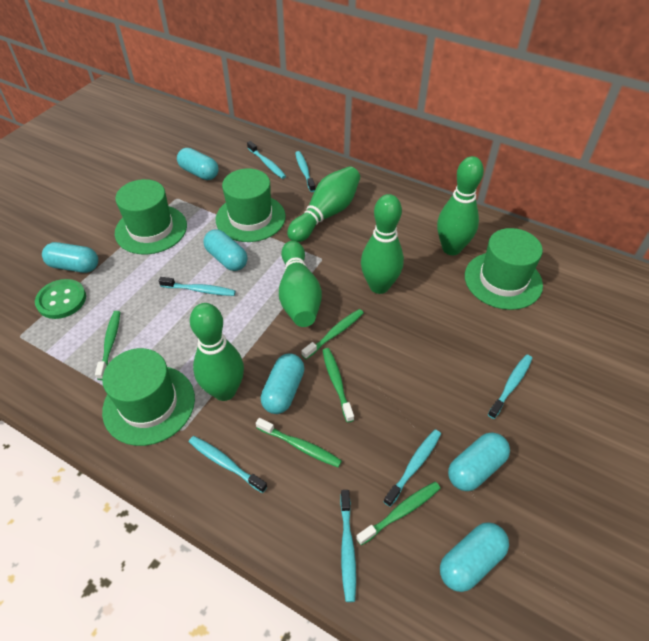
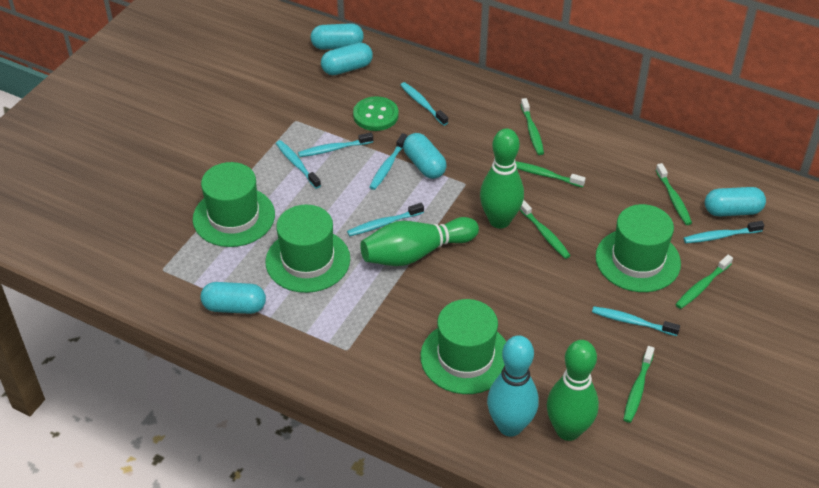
green bowling pin: [190,303,244,401] [279,241,322,327] [287,166,360,242] [361,194,404,294] [437,156,484,255] = 5 -> [360,217,479,266] [480,128,524,229] [547,340,599,441] = 3
green toothbrush: [95,311,120,380] [256,418,342,468] [301,309,364,359] [322,348,354,423] [356,482,441,546] = 5 -> [515,161,586,188] [520,200,571,259] [521,98,544,155] [623,346,655,423] [656,163,692,225] [675,255,733,309] = 6
turquoise bowling pin: none = 0 -> [487,335,539,437] = 1
turquoise capsule: [42,242,98,273] [177,148,219,180] [203,229,247,271] [261,353,305,414] [440,522,509,592] [448,432,510,491] = 6 -> [200,282,266,314] [311,23,364,50] [321,42,373,75] [403,133,447,179] [705,187,766,216] = 5

